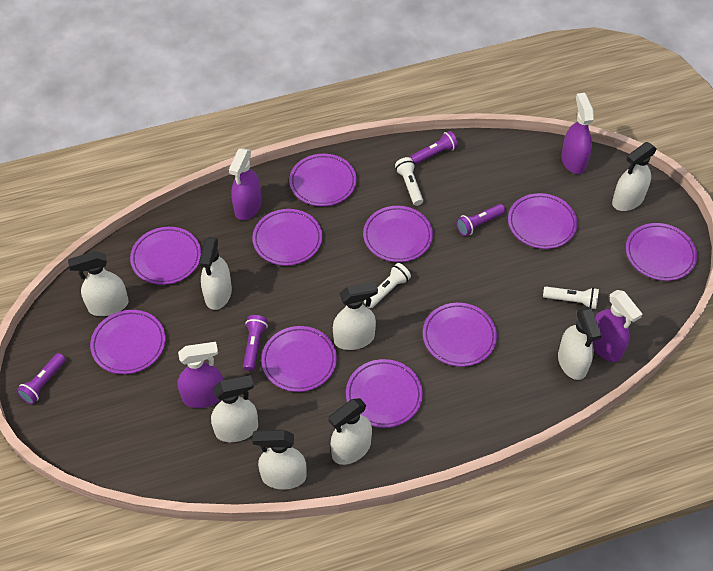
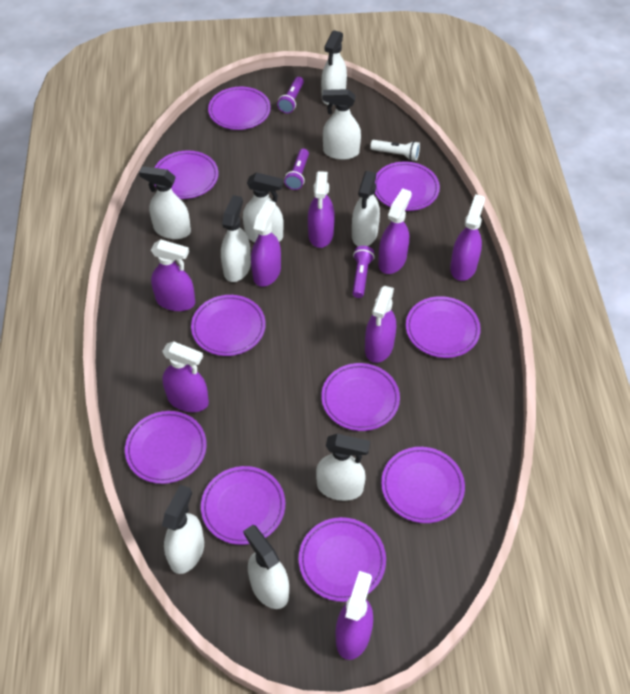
purple flashlight: [16,353,66,404] [243,315,268,371] [410,131,458,165] [456,204,505,236] = 4 -> [277,77,304,114] [284,149,309,190] [352,246,375,298] = 3
purple spray bottle: [178,342,224,408] [229,148,261,220] [561,93,594,174] [592,290,643,362] = 4 -> [151,239,195,311] [162,341,209,412] [251,200,281,287] [308,171,335,248] [335,571,373,660] [365,286,396,363] [378,188,412,274] [450,194,485,281] = 8
white flashlight: [364,263,411,309] [395,157,423,206] [543,286,599,309] = 3 -> [370,140,420,161] = 1
white spray bottle: [68,251,128,316] [199,237,232,310] [211,375,258,442] [252,430,307,490] [328,398,372,465] [333,282,378,350] [558,307,602,380] [612,142,657,211] = 8 -> [139,166,191,239] [162,485,204,574] [221,195,251,282] [243,172,284,242] [243,525,289,609] [316,434,370,501] [321,30,347,105] [322,89,361,160] [352,171,380,246] = 9

